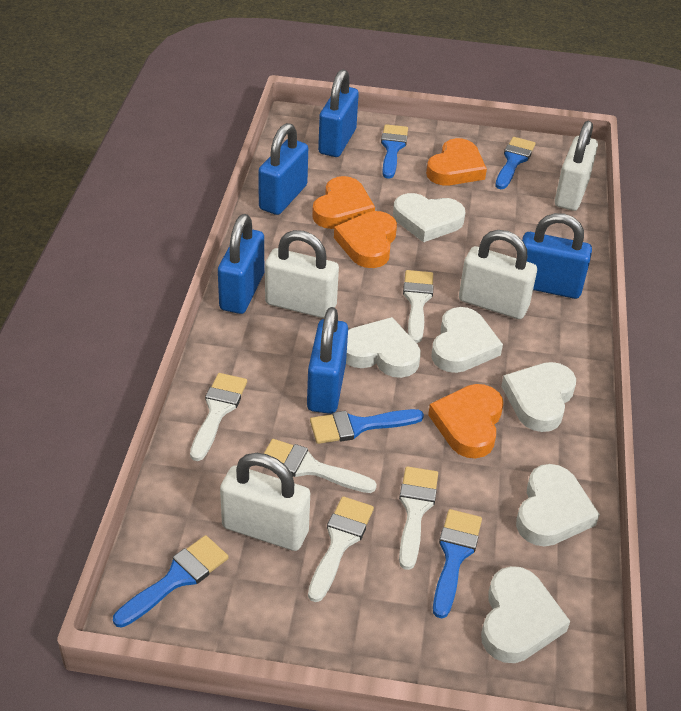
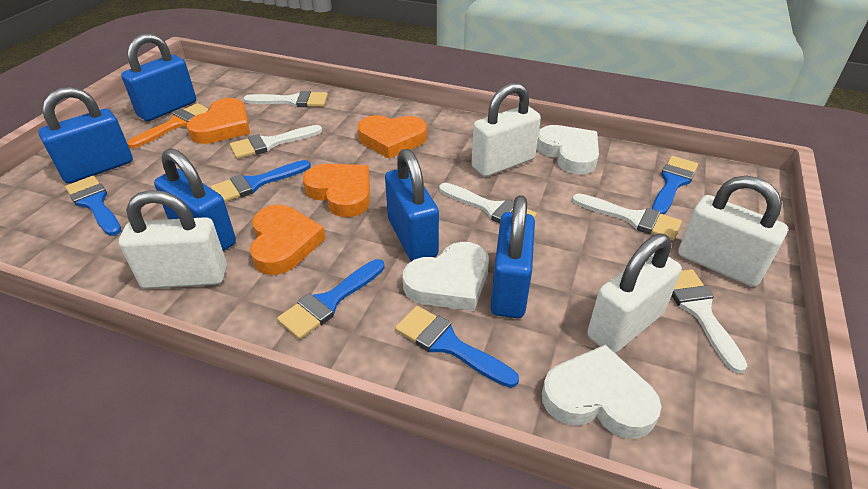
orange brush: none = 0 -> [127,103,208,148] = 1
white heart: [346,317,421,378] [393,193,466,242] [432,307,503,373] [481,566,570,663] [501,362,576,432] [516,464,600,547] = 6 -> [403,242,489,311] [537,125,599,174] [542,345,661,439] = 3

